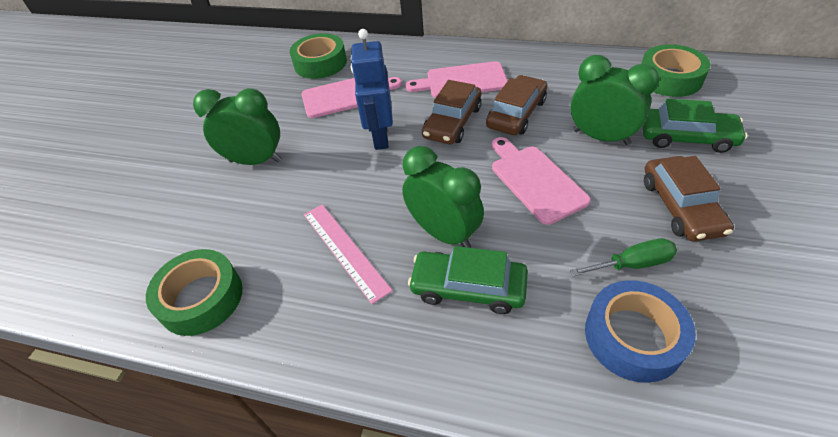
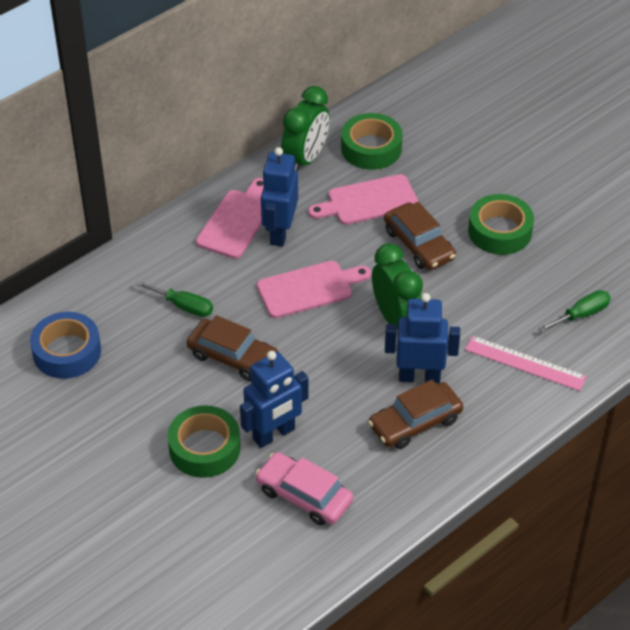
blue robot: [351,29,393,150] = 1 -> [240,351,309,448] [261,147,298,247] [385,293,460,383] = 3
green car: [408,246,528,314] [642,99,748,153] = 2 -> none = 0
green clock: [193,88,281,165] [402,146,484,248] [570,55,659,145] = 3 -> [281,86,330,172] [372,243,423,329] = 2
green screwdriver: [570,238,677,277] = 1 -> [136,281,213,317] [538,290,611,332] = 2
pink car: none = 0 -> [255,452,353,525] = 1

